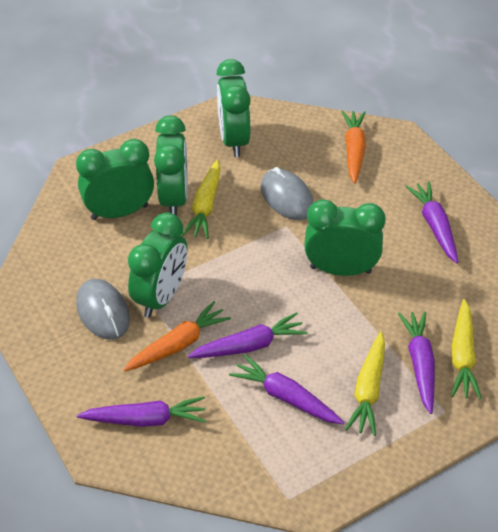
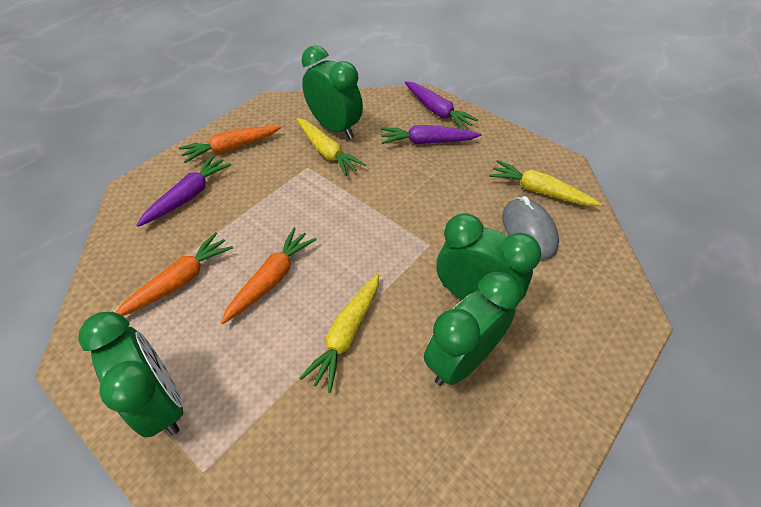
green clock: [76,139,154,220] [128,212,187,318] [154,115,188,216] [216,59,251,157] [304,199,386,276] = 5 -> [78,312,183,438] [302,45,363,139] [424,272,521,385] [436,213,541,302] = 4
grey mouse: [76,279,130,340] [261,167,314,220] = 2 -> [502,196,559,260] = 1
orange carrot: [124,301,231,371] [341,111,366,184] = 2 -> [115,232,233,316] [179,126,281,163] [221,227,317,324] = 3
purple carrot: [77,396,206,427] [188,312,307,358] [229,355,344,424] [398,311,435,414] [406,181,458,263] = 5 -> [136,155,231,227] [381,125,481,144] [405,81,479,130] = 3

